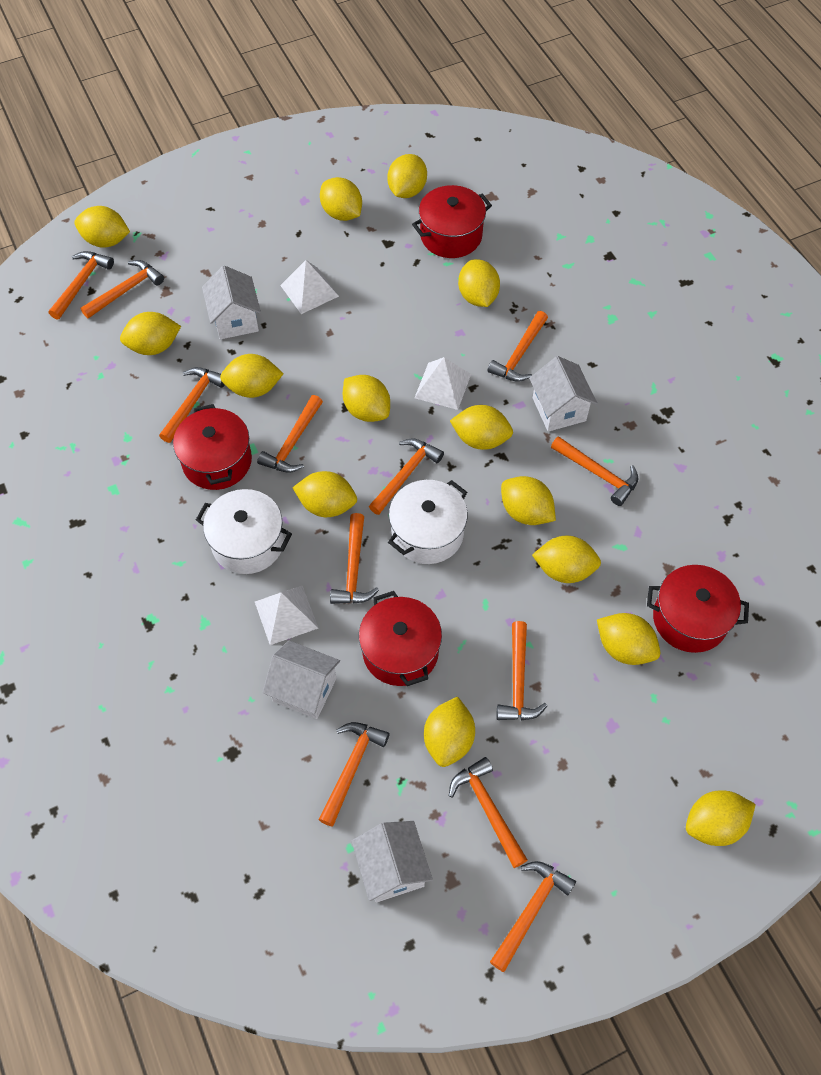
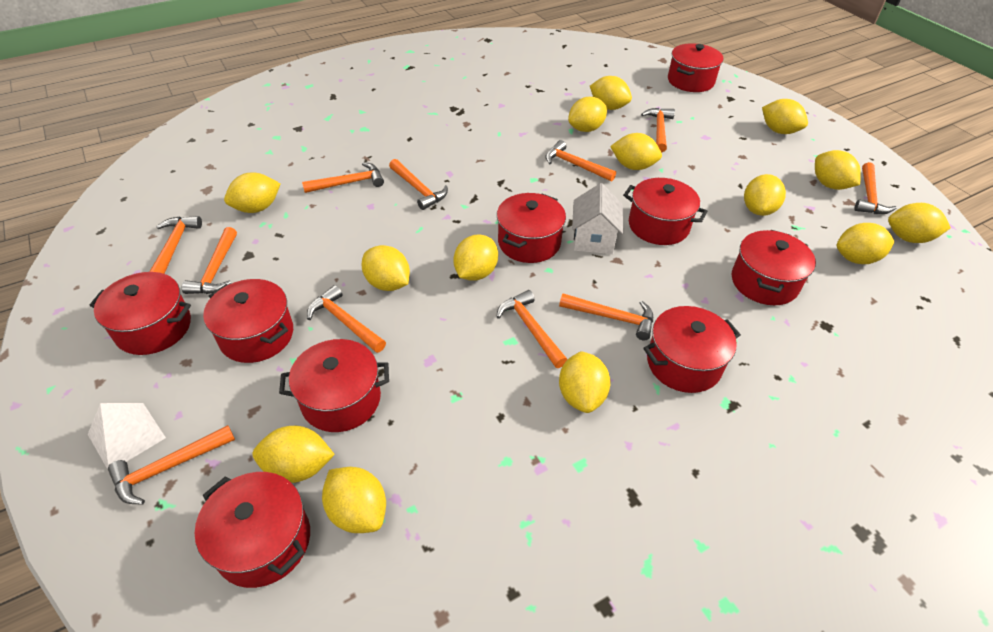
orange hammer: [49,251,114,320] [80,260,164,319] [159,367,225,443] [257,395,323,473] [319,722,390,827] [330,513,379,604] [369,438,444,515] [449,757,527,868] [487,311,548,382] [490,861,576,972] [496,621,547,720] [551,436,638,506] = 12 -> [108,425,235,505] [149,216,202,274] [182,227,237,294] [302,162,384,193] [307,285,386,353] [389,159,448,210] [496,290,567,368] [545,140,616,181] [559,293,653,340] [641,108,675,153] [854,162,897,214] = 11
red pot: [173,404,252,490] [359,591,442,686] [412,185,492,258] [647,565,749,653] = 4 -> [89,272,191,355] [195,472,310,588] [203,279,293,363] [279,339,389,432] [497,193,566,263] [623,178,708,245] [643,306,741,393] [668,43,723,92] [732,230,816,305] = 9
white house: [202,265,261,339] [263,640,340,719] [352,821,433,902] [529,356,597,432] = 4 -> [572,183,623,254] = 1
white pot: [196,489,292,574] [388,480,468,564] = 2 -> none = 0
white pyramid: [255,586,318,645] [280,260,339,314] [415,357,471,410] = 3 -> [88,403,166,469] = 1

